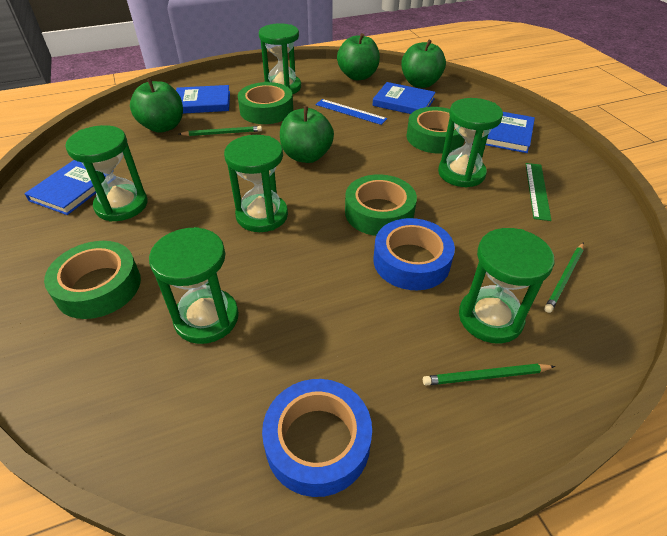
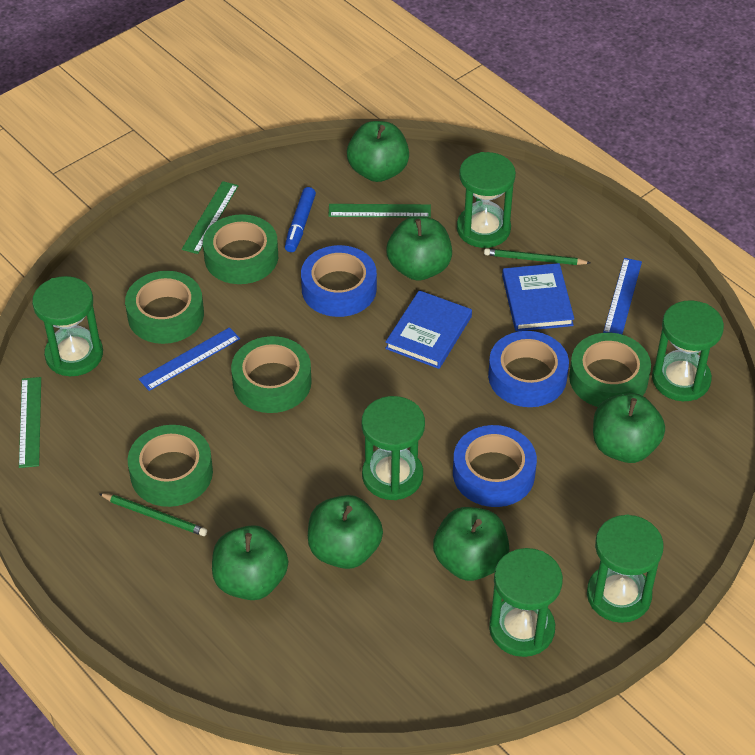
blue book: [24,160,114,215] [176,85,230,114] [372,82,436,114] [486,112,535,153] = 4 -> [385,290,472,369] [502,263,574,331] = 2
blue marker: none = 0 -> [285,187,316,252] = 1
blue ruler: [316,99,387,125] = 1 -> [139,327,240,391] [603,258,642,334] = 2
blue tape: [262,379,372,497] [374,218,455,290] = 2 -> [301,245,377,317] [453,425,537,507] [488,331,569,407] = 3
green apple: [130,78,183,133] [280,106,334,163] [337,33,380,80] [401,39,446,88] = 4 -> [212,525,288,600] [308,495,383,569] [347,121,409,182] [386,217,452,281] [433,507,510,581] [593,393,665,463] = 6
green pencil: [179,126,262,136] [423,364,555,385] [544,242,584,313] = 3 -> [99,493,207,536] [484,248,590,265] = 2
green ruler: [526,163,552,221] = 1 -> [19,377,41,468] [182,181,238,254] [328,204,431,218] = 3
green tape: [44,241,141,319] [238,82,293,124] [345,174,417,236] [406,107,465,154] = 4 -> [125,271,204,344] [128,425,213,507] [203,214,278,284] [231,336,312,413] [569,333,651,407] = 5

